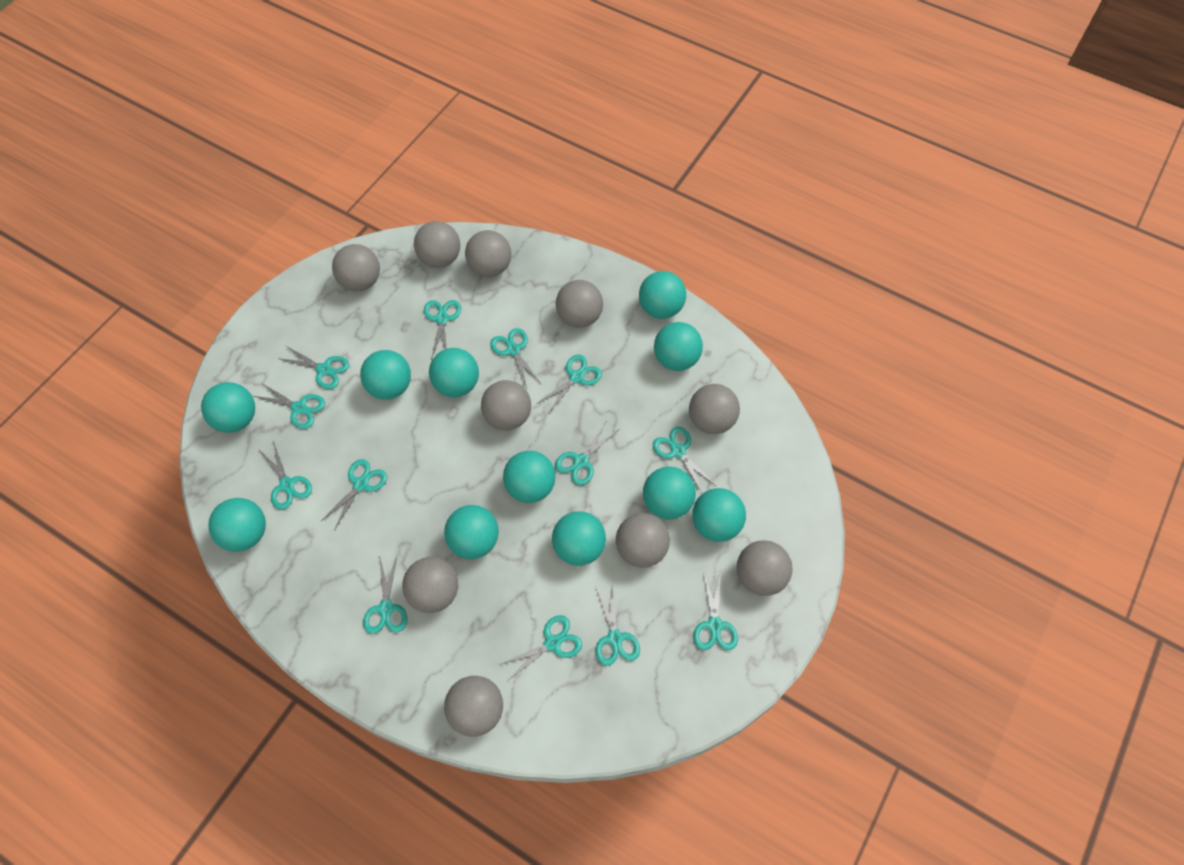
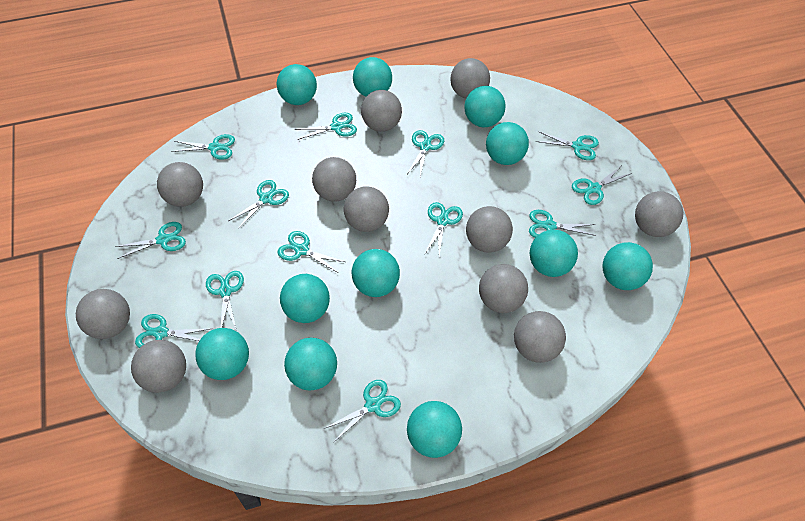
grey ball: [332,244,380,291] [402,557,458,613] [414,221,460,268] [444,676,503,737] [465,230,511,277] [481,380,531,430] [556,280,603,328] [616,513,670,568] [689,384,740,434] [737,540,792,596] = 10 -> [76,289,130,339] [131,340,186,393] [157,162,203,207] [312,157,356,202] [344,186,389,232] [361,90,402,132] [450,58,490,99] [466,206,513,253] [479,264,528,313] [514,311,566,363] [635,191,683,237] = 11

